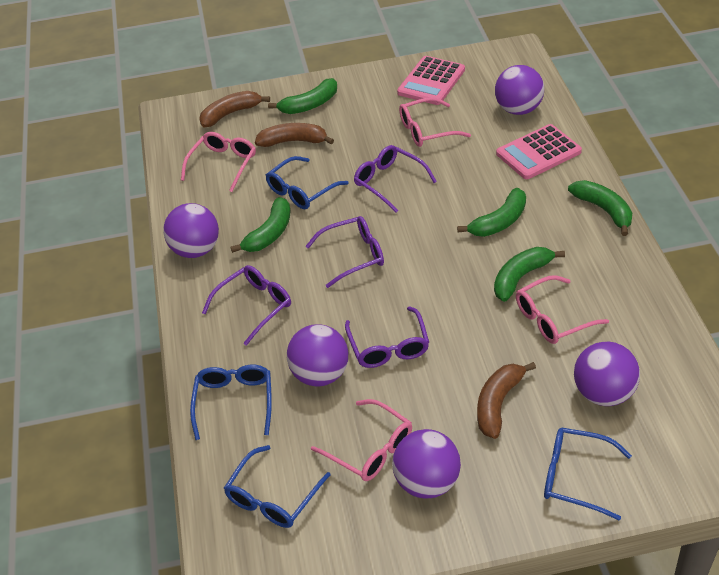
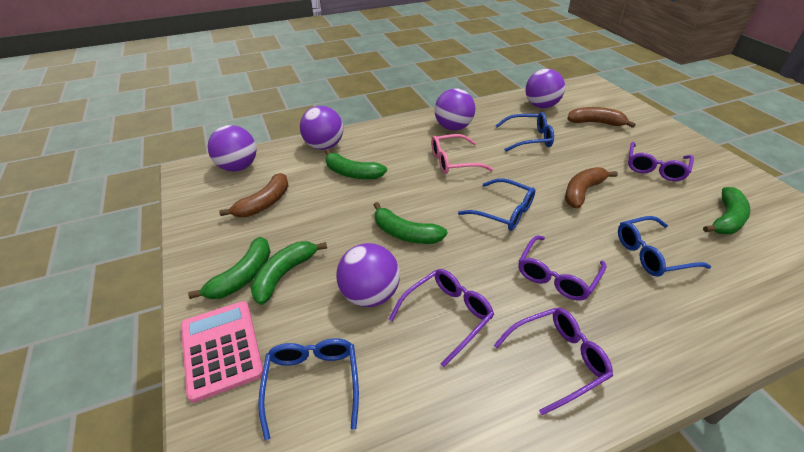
pink calculator: [397,56,465,105] [496,124,582,179] = 2 -> [181,301,263,403] = 1
pink glasses: [181,132,256,192] [311,399,412,481] [399,97,471,147] [516,275,609,344] = 4 -> [431,134,493,174] = 1

